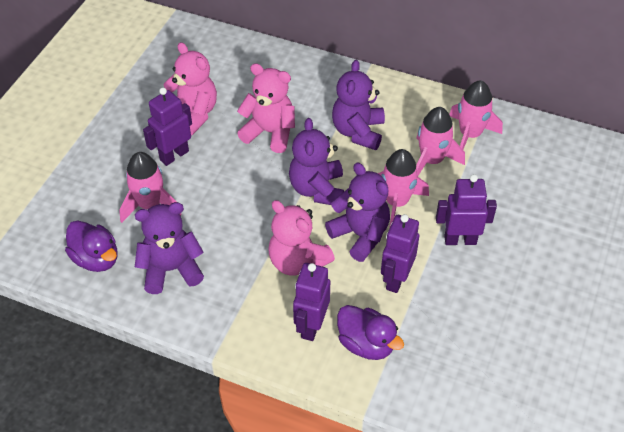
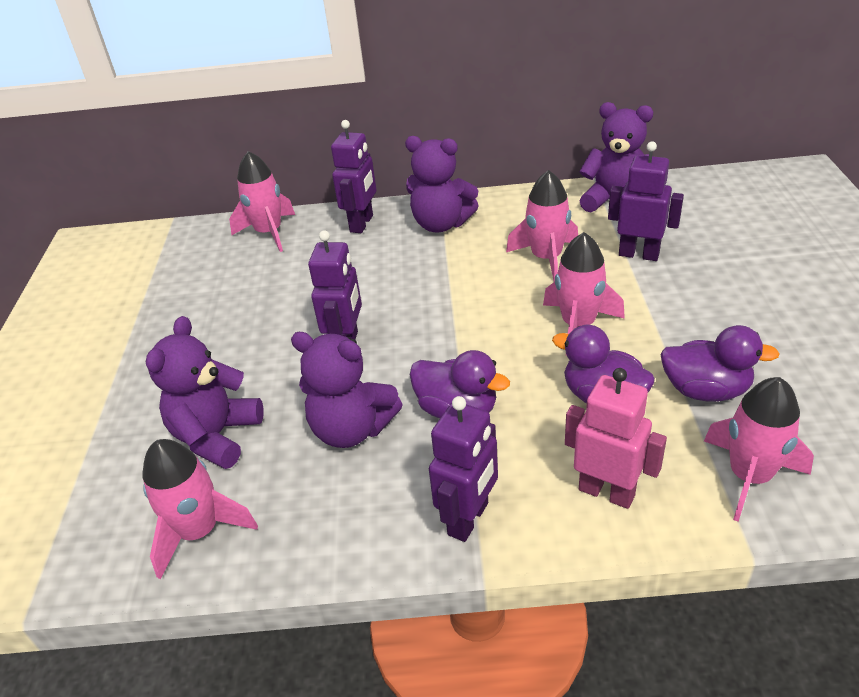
pink robot: none = 0 -> [565,368,667,509] = 1
pink rocket: [119,152,182,223] [378,149,429,229] [416,107,465,176] [449,80,503,149] = 4 -> [142,439,258,579] [229,151,295,252] [506,170,578,282] [543,232,625,356] [704,377,814,522] = 5
pink teddy bear: [163,42,217,135] [237,63,295,153] [268,200,335,276] = 3 -> none = 0
purple duck: [65,220,118,272] [337,305,404,360] = 2 -> [410,350,510,418] [552,325,655,403] [660,325,780,402] = 3

